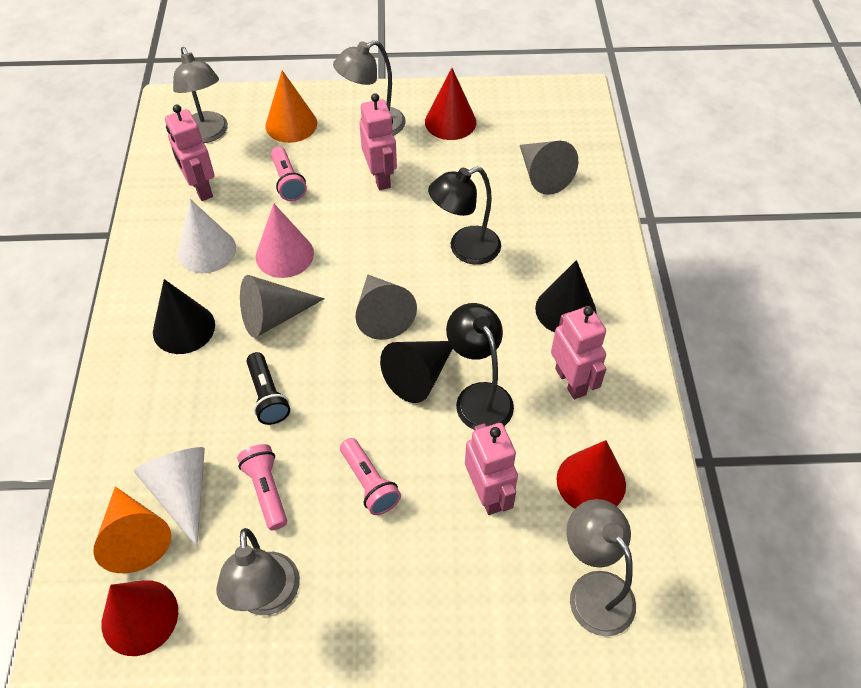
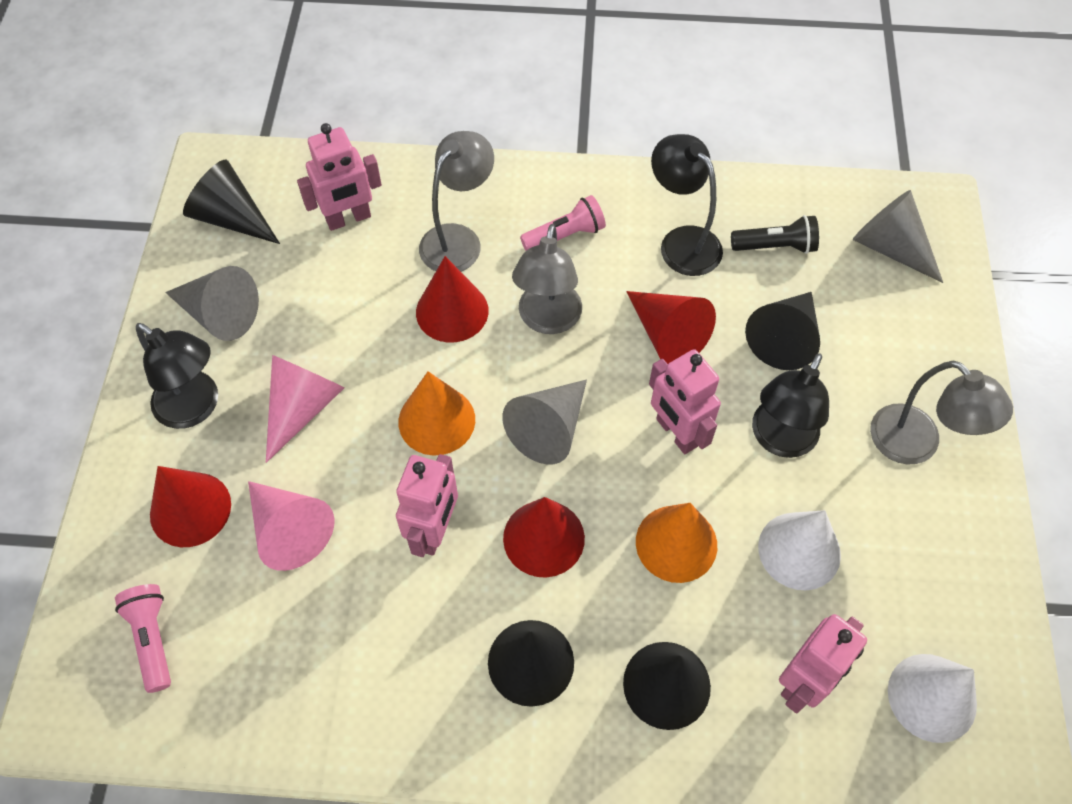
black cone: [153,279,215,354] [380,341,453,403] [535,260,596,332] = 3 -> [183,160,280,244] [488,620,574,707] [623,642,711,730] [745,292,820,370] = 4
black lamp: [428,167,501,265] [446,303,514,429] = 2 -> [136,323,218,429] [651,134,723,276] [752,353,829,458] = 3
grey lamp: [173,47,228,143] [216,528,300,615] [333,40,406,136] [566,499,636,636] = 4 -> [419,131,494,272] [512,224,582,334] [870,361,1013,465] = 3
pink cone: [256,203,314,278] = 1 -> [248,481,334,571] [266,355,344,463] = 2
pink flashlight: [237,444,287,530] [271,147,307,201] [340,438,401,515] = 3 -> [115,584,171,693] [520,195,606,251] = 2
red cone: [102,580,178,656] [425,68,476,140] [556,440,626,509] = 3 -> [150,466,231,547] [416,256,489,343] [503,497,585,578] [626,291,716,364] = 4

